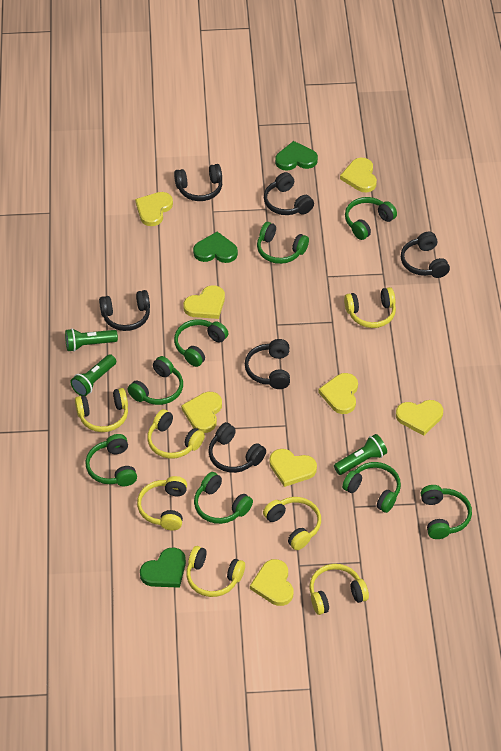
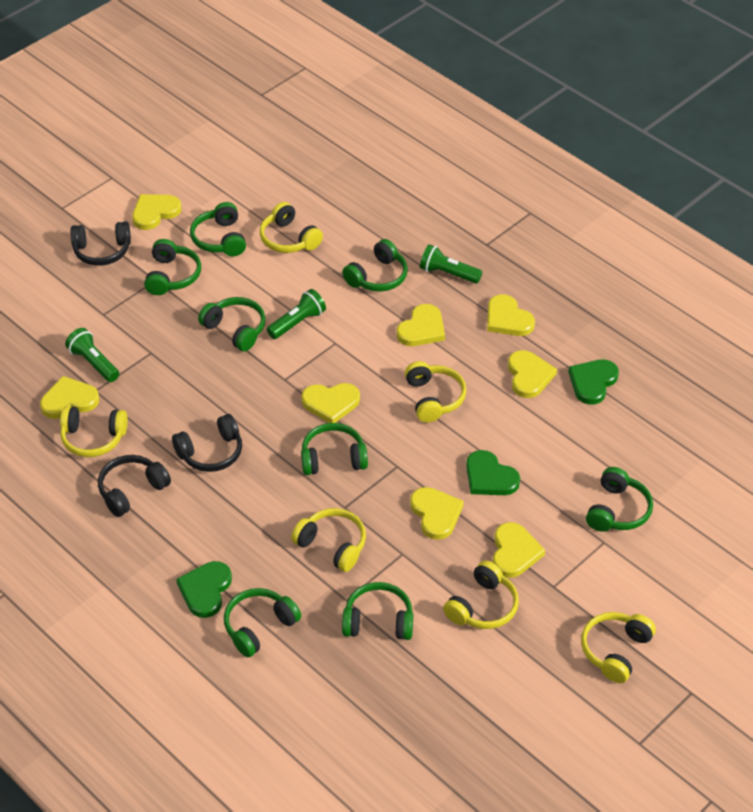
black headphones: [99,290,150,331] [174,164,222,201] [208,422,266,473] [245,339,290,389] [264,172,314,215] [401,231,450,278] = 6 -> [70,221,131,266] [98,455,171,517] [172,414,242,472] = 3
yellow headphones: [75,388,128,432] [137,476,187,531] [147,409,205,459] [186,546,245,597] [263,497,321,550] [309,564,369,615] [344,287,396,328] = 7 -> [60,406,128,457] [260,202,323,253] [291,508,366,572] [405,361,466,423] [443,560,519,629] [581,612,656,683] = 6

